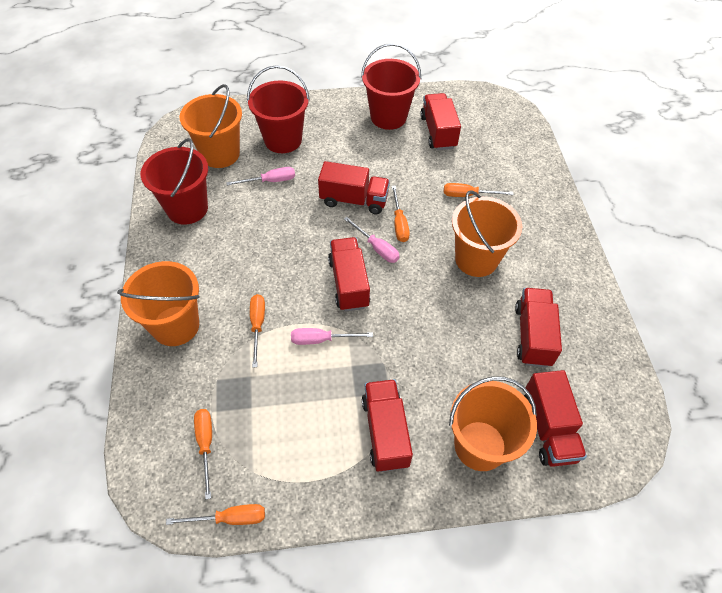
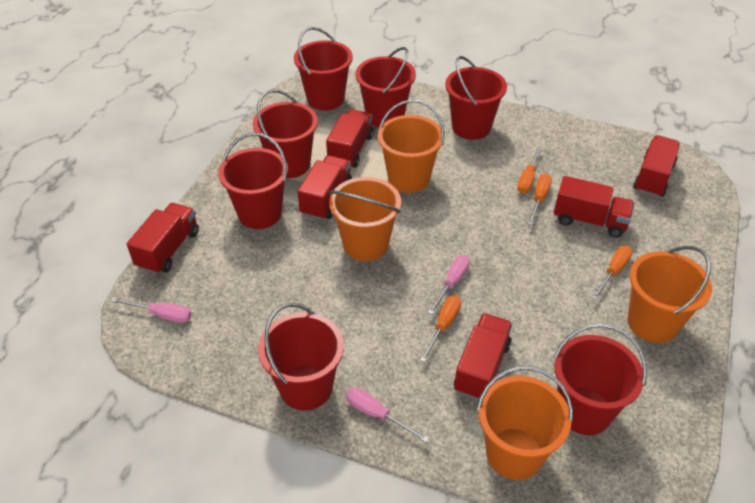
orange screwdriver: [166,504,265,525] [194,409,212,500] [250,294,265,368] [392,186,410,242] [444,183,513,197] = 5 -> [420,296,461,362] [517,146,542,194] [528,173,552,225] [592,245,633,300] = 4
red bucket: [141,138,208,225] [247,65,310,153] [361,43,421,130] = 3 -> [218,133,288,229] [253,89,318,178] [258,303,344,410] [294,27,353,110] [356,47,416,127] [445,56,507,140] [554,323,647,435] = 7

